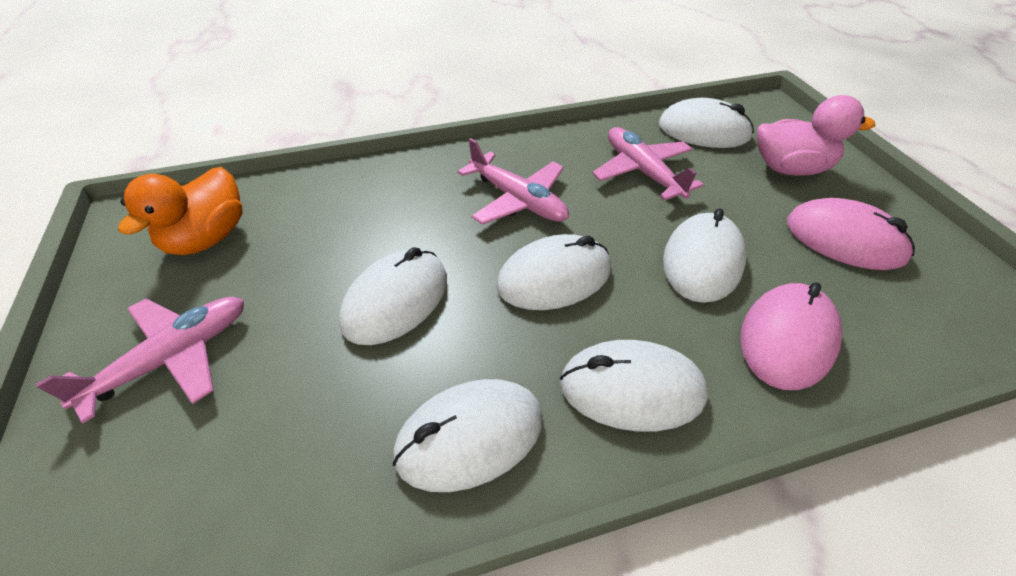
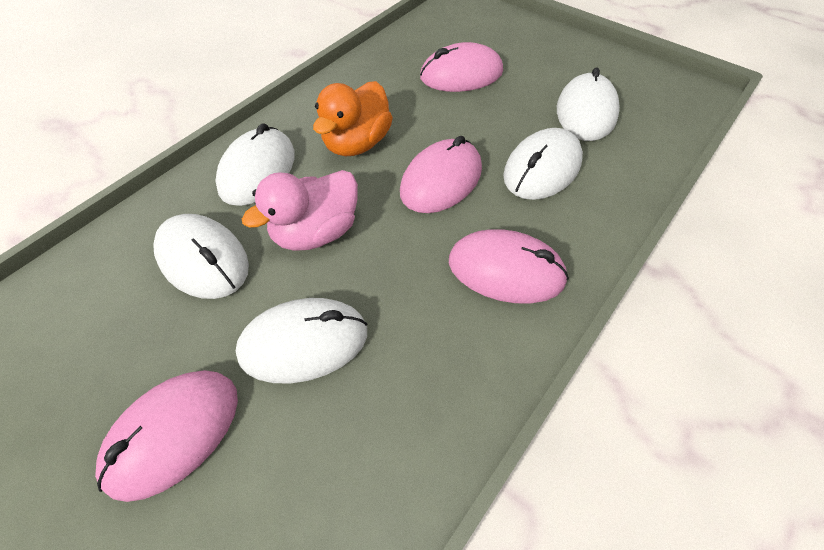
pink mouse: [740,283,842,390] [787,198,915,270] = 2 -> [95,370,238,502] [400,136,482,213] [420,42,503,92] [449,229,569,303] = 4
pink plane: [35,297,244,423] [458,138,569,225] [592,127,704,200] = 3 -> none = 0
white mouse: [339,247,447,345] [393,379,543,492] [496,234,611,310] [560,340,708,432] [659,98,754,148] [663,209,746,303] = 6 -> [153,214,249,299] [215,123,295,206] [236,298,368,384] [503,128,583,200] [557,67,620,141] = 5

